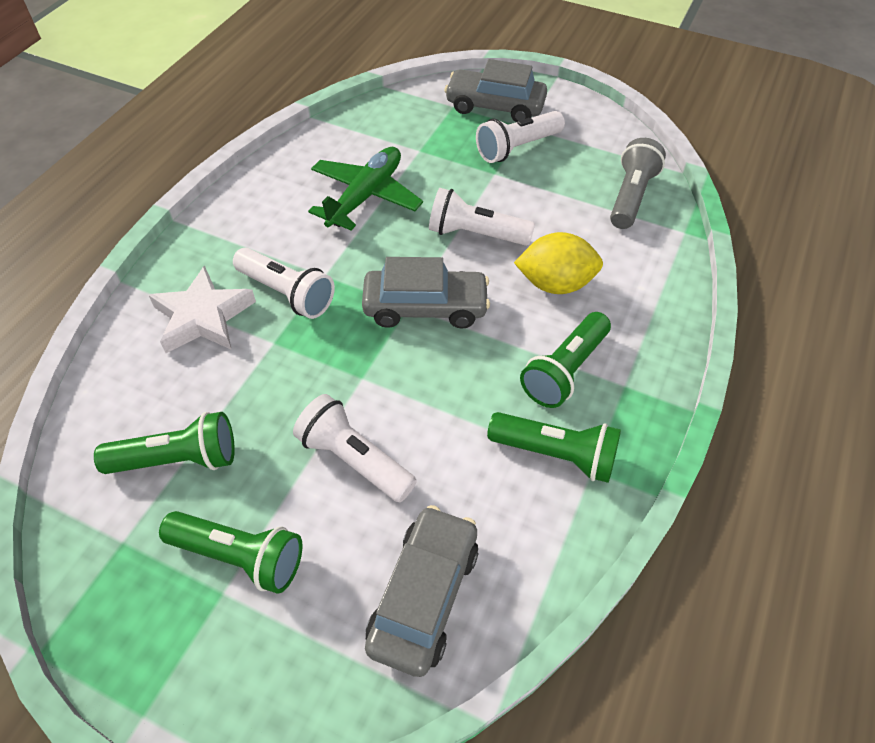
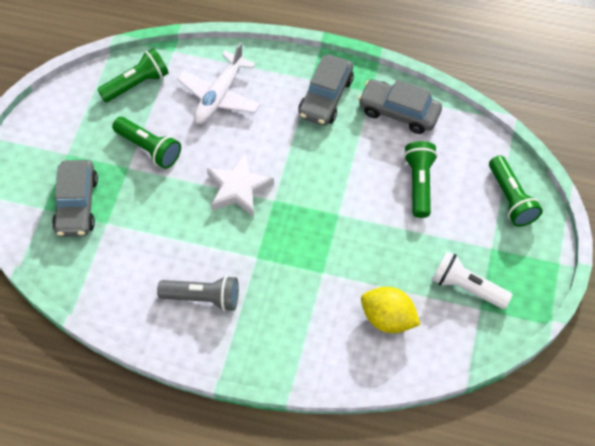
green plane: [308,147,423,230] = 1 -> none = 0
white flashlight: [233,247,335,319] [293,394,417,502] [429,188,535,246] [476,111,565,163] = 4 -> [432,251,513,309] = 1
white plane: none = 0 -> [177,43,260,124] = 1

